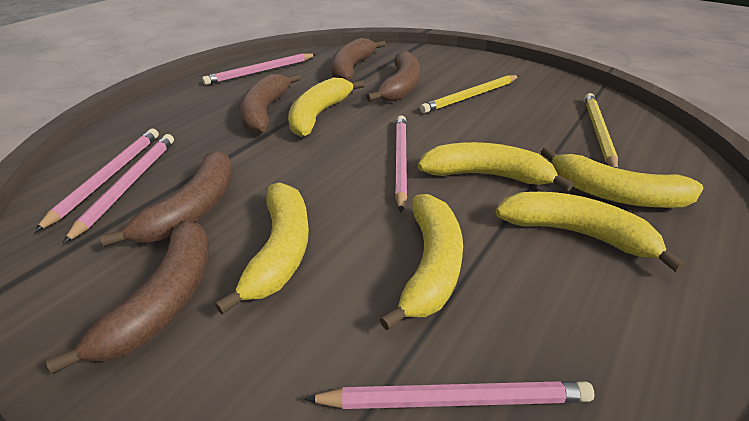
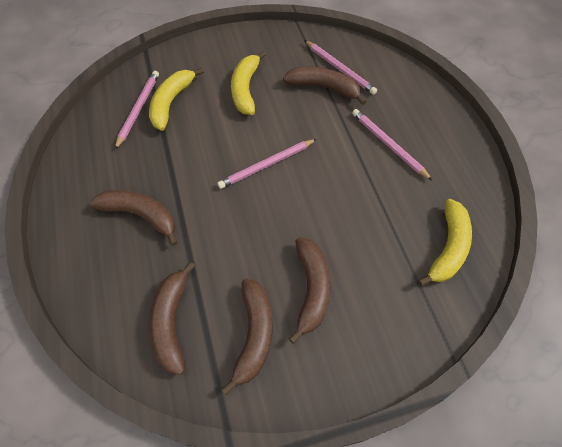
pink pencil: [34,129,159,232] [63,134,174,244] [202,53,316,85] [305,381,594,409] [395,115,407,212] = 5 -> [115,71,159,150] [217,139,317,189] [304,40,377,95] [352,109,433,181] = 4
yellow banana: [215,182,309,314] [288,77,365,137] [379,194,463,330] [418,142,574,191] [495,192,685,273] [541,147,704,208] = 6 -> [149,67,204,131] [231,51,267,115] [418,199,472,286] = 3
yellow pencil: [420,75,519,113] [585,93,618,168] = 2 -> none = 0

